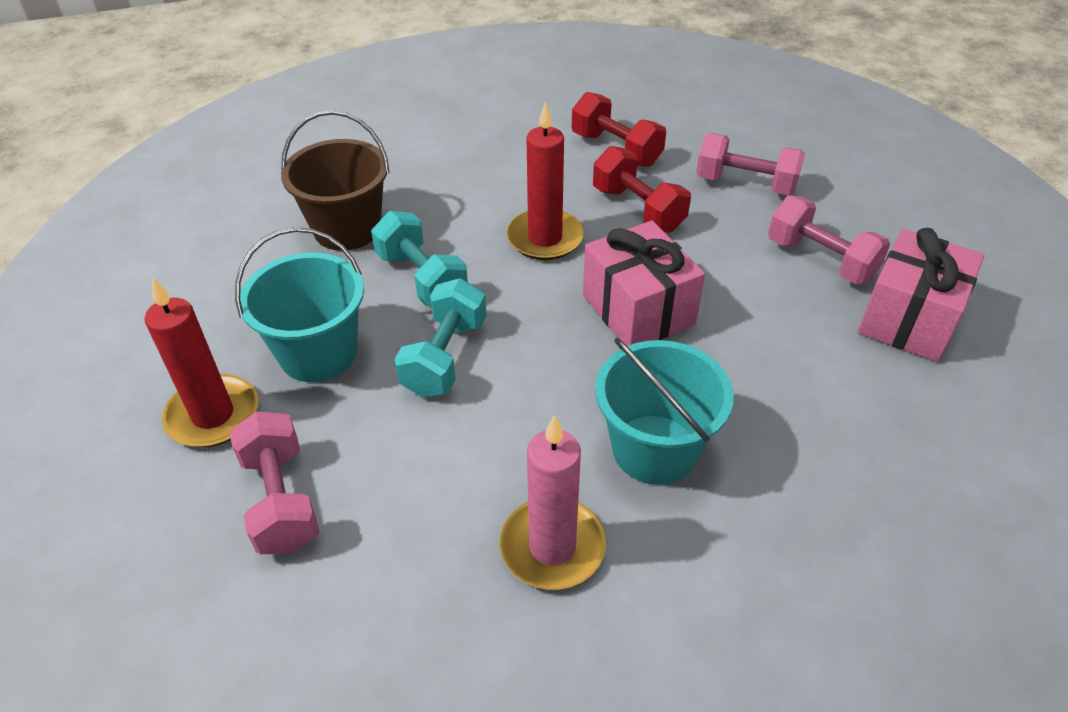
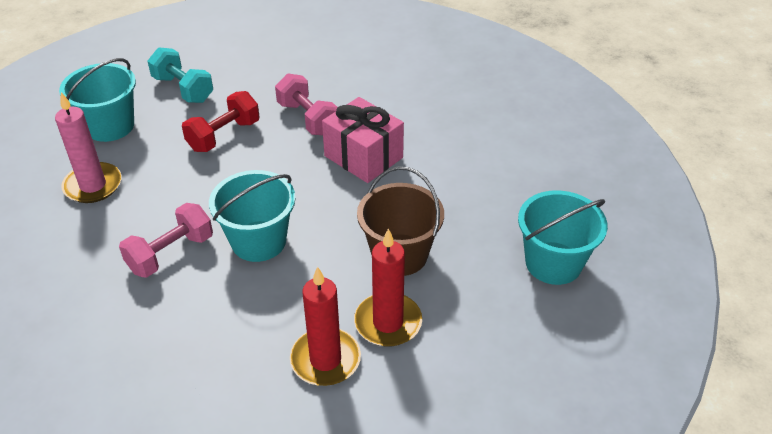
pink dumbbell: [230,411,319,554] [696,133,805,196] [768,196,890,284] = 3 -> [119,203,213,278] [275,73,338,135] = 2
pink gift: [583,221,705,346] [858,228,984,362] = 2 -> [322,97,404,183] = 1
red dumbbell: [572,92,666,167] [593,146,691,233] = 2 -> [182,91,260,152] = 1
turquoise bucket: [235,227,364,382] [595,338,734,485] = 2 -> [59,58,136,142] [209,170,296,262] [518,190,608,285] = 3
turquoise dumbbell: [371,211,468,306] [394,278,487,398] = 2 -> [147,47,213,103] = 1

